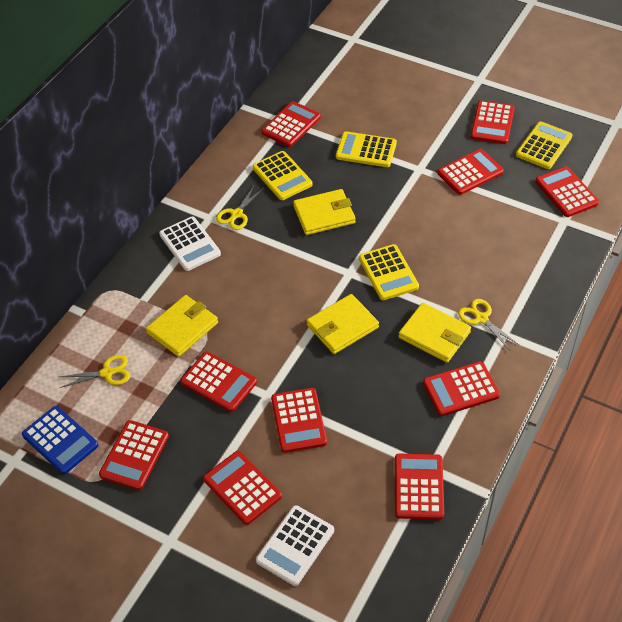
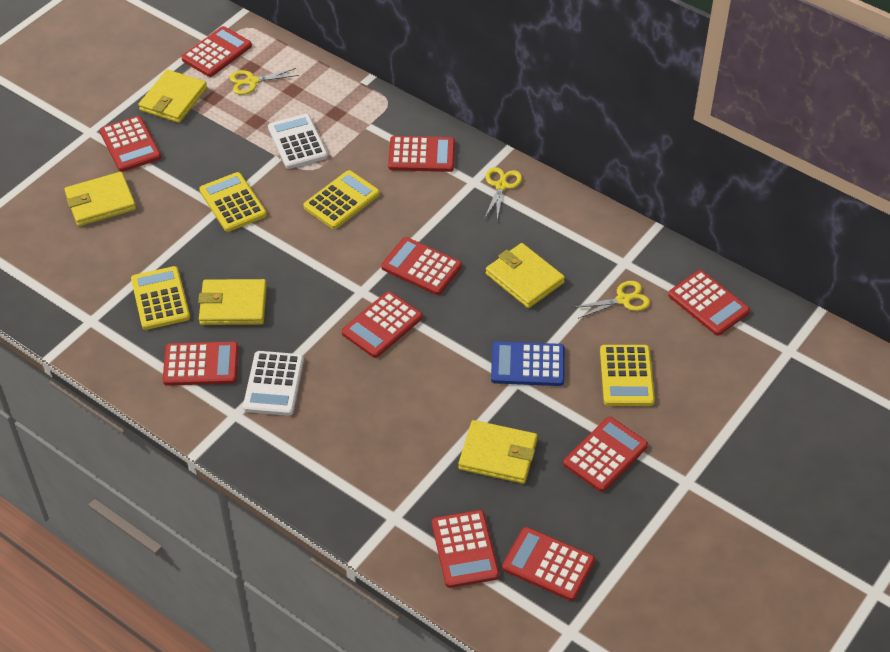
yellow wallet: [146,295,218,357] [293,189,356,235] [307,294,379,354] [398,303,471,363] = 4 -> [64,172,136,226] [138,69,207,123] [198,279,267,325] [458,420,538,484] [486,243,565,308] = 5

